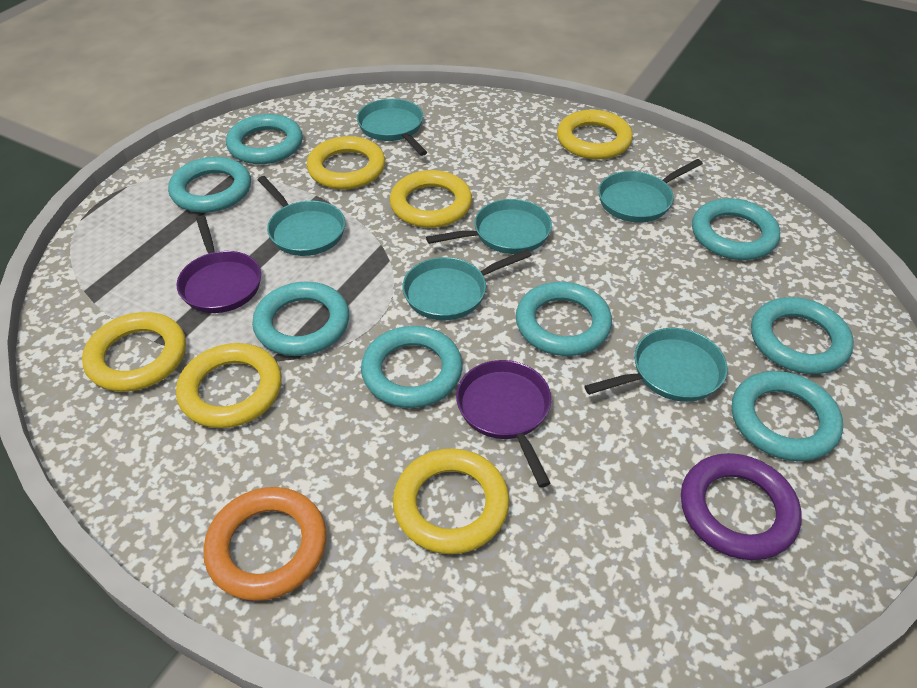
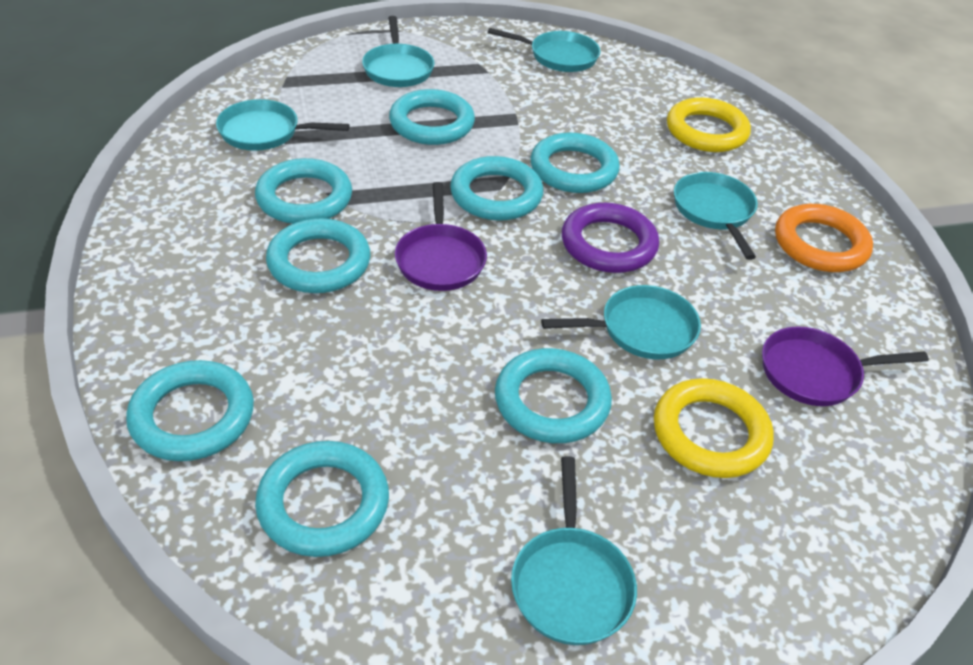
yellow ring: [82,312,186,392] [176,343,282,428] [307,136,385,190] [390,170,472,228] [393,448,510,554] [557,110,633,160] = 6 -> [654,378,774,478] [667,97,751,152] = 2

